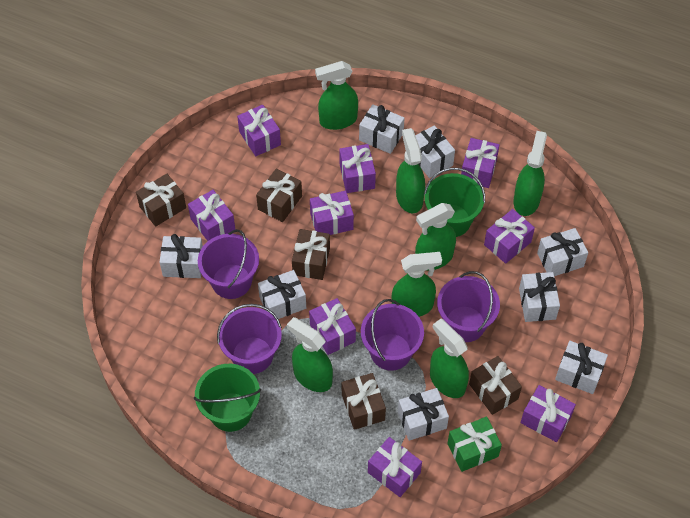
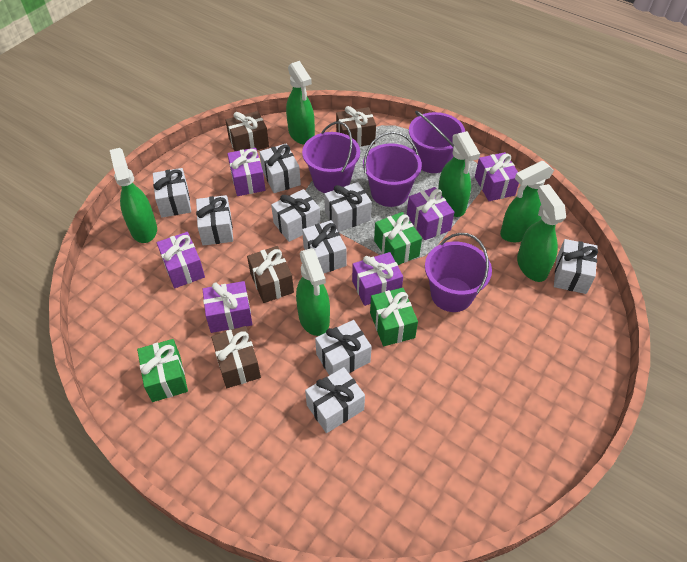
brown gift: [136,174,186,227] [256,169,302,222] [292,229,330,280] [342,373,386,430] [469,356,522,415] = 5 -> [211,326,261,388] [226,111,269,151] [247,246,294,303] [336,106,376,147] = 4
green bucket: [194,364,261,432] [424,168,485,237] = 2 -> none = 0
green gift: [447,417,502,472] = 1 -> [137,339,188,402] [370,288,418,346] [374,212,422,265] = 3
green spray bottle: [287,317,333,392] [315,61,358,130] [392,252,442,317] [396,128,425,213] [415,203,456,271] [430,319,469,398] [513,131,547,216] = 7 -> [110,148,157,243] [286,61,315,145] [296,248,330,336] [438,131,480,217] [500,161,554,242] [517,184,566,282] = 6
purple gift: [188,190,235,241] [237,105,281,156] [309,298,356,355] [310,191,354,235] [339,144,376,193] [368,437,422,497] [461,138,499,188] [484,209,535,264] [521,385,576,442] = 9 -> [157,232,205,288] [202,281,252,333] [227,148,265,196] [352,252,403,306] [407,187,454,240] [475,152,519,201] = 6
white gift: [160,234,203,278] [258,270,306,319] [359,104,404,154] [398,388,449,441] [415,125,455,178] [519,272,560,322] [537,228,588,276] [555,341,608,394] = 8 -> [153,168,191,218] [196,195,233,246] [260,144,301,193] [271,189,321,242] [302,220,347,273] [305,367,365,433] [315,320,372,376] [324,182,372,232] [554,239,598,294] = 9

